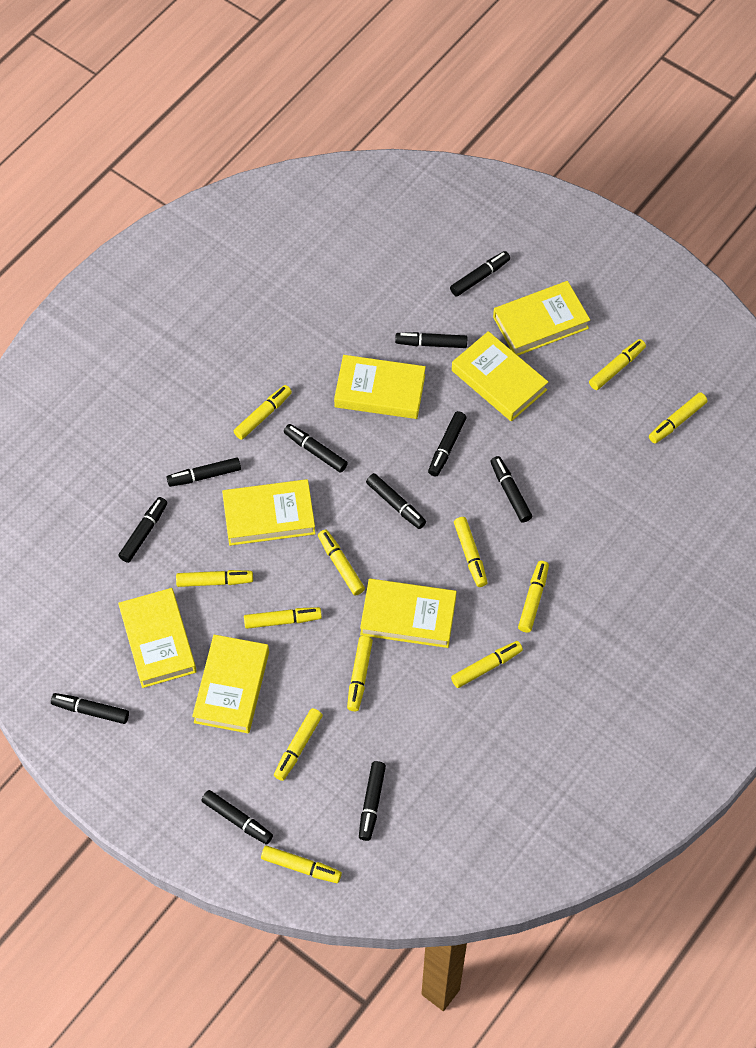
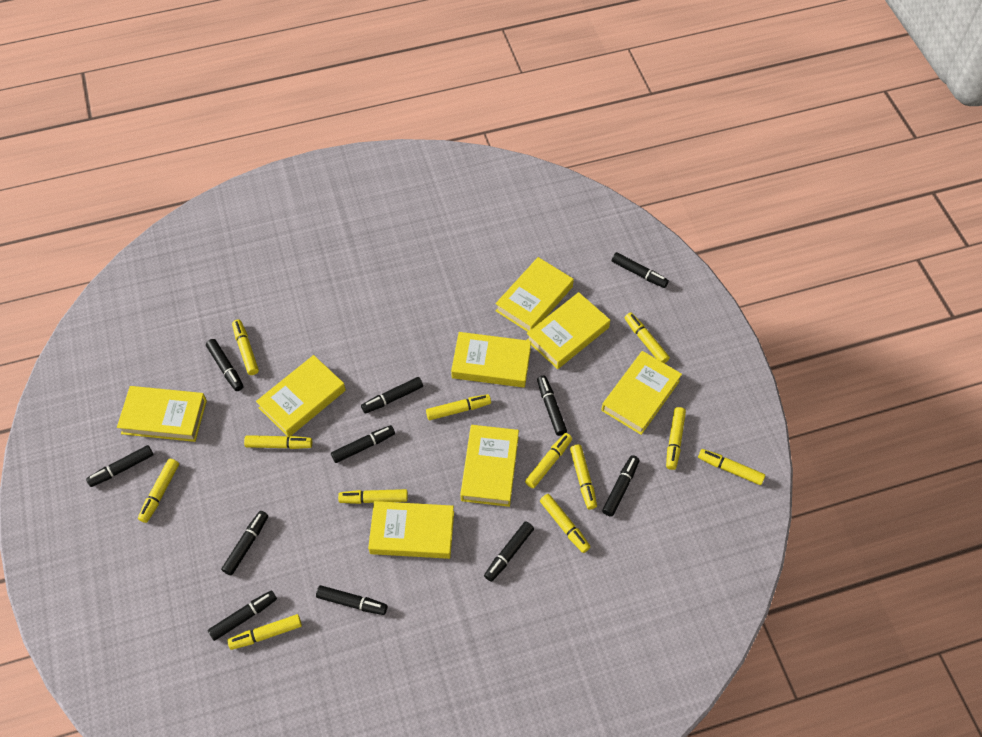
yellow book: [118,588,197,688] [192,635,269,733] [222,479,316,546] [334,355,426,419] [360,579,457,648] [452,331,548,421] [493,281,590,356] = 7 -> [117,386,207,442] [256,355,346,437] [368,501,454,559] [451,332,531,388] [460,425,519,507] [495,257,574,332] [527,292,610,369] [601,351,682,435] = 8

